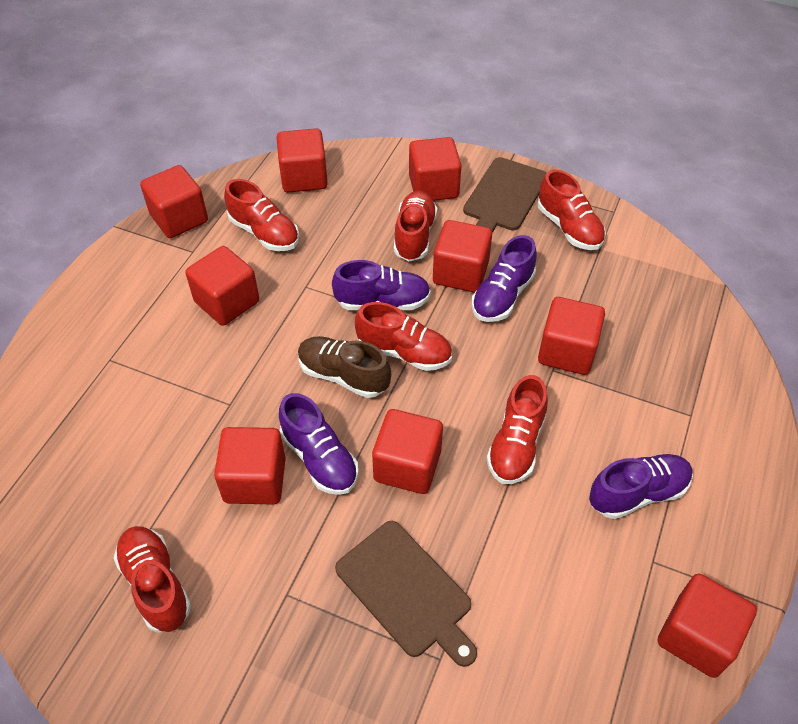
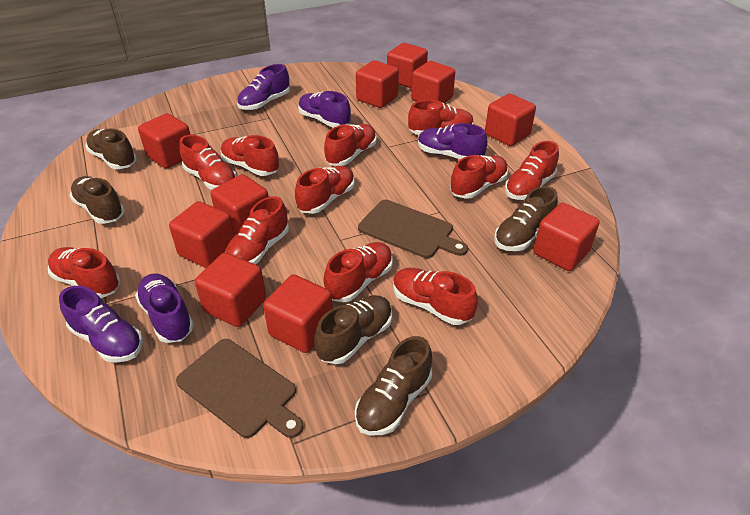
brown shoe: [298,336,391,398] = 1 -> [69,176,125,224] [85,128,137,169] [314,295,392,364] [355,336,432,435] [494,186,558,251] = 5
purple shoe: [279,393,358,495] [332,260,431,310] [472,235,537,322] [589,454,693,519] = 4 -> [59,286,143,363] [135,273,194,343] [237,64,290,110] [298,91,351,128] [418,123,487,159] = 5
red cube: [140,165,208,238] [185,246,259,326] [214,427,286,504] [277,128,328,193] [372,409,443,494] [409,137,462,201] [433,220,492,292] [538,297,605,375] [658,574,757,678] = 9 -> [138,113,190,169] [169,201,234,268] [195,252,266,327] [211,174,268,235] [263,274,333,353] [356,60,399,108] [387,43,428,88] [411,61,455,103] [485,94,536,146] [533,203,600,271] = 10
red shoe: [114,526,191,633] [224,179,299,251] [355,302,452,371] [394,190,437,261] [486,375,548,484] [538,170,606,250] = 6 -> [48,247,120,298] [179,135,237,190] [220,135,279,176] [225,196,289,264] [295,166,355,214] [323,242,393,302] [324,124,377,166] [393,268,478,325] [408,100,474,135] [450,155,508,199] [505,141,559,200] = 11

